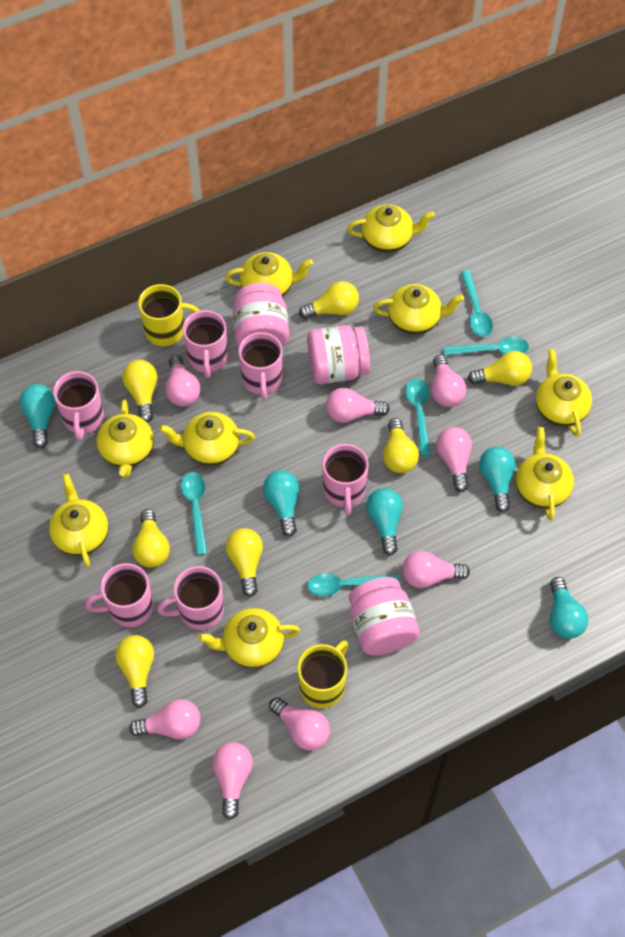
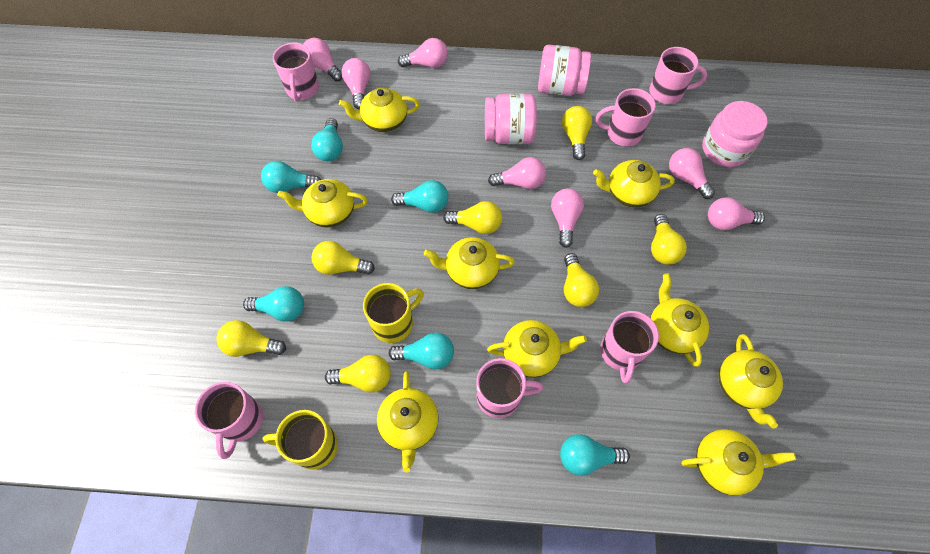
pink light bulb: [129,699,201,740] [165,355,200,407] [212,742,253,820] [269,697,330,750] [326,388,390,423] [402,551,470,588] [431,355,466,407] [436,427,472,492] = 8 -> [303,38,342,82] [341,58,371,109] [398,38,448,68] [488,157,546,189] [551,188,584,248] [669,148,715,199] [708,197,765,230] = 7
turquoise light bulb: [19,384,55,448] [263,470,299,537] [366,488,403,556] [479,446,516,513] [550,577,588,639] = 5 -> [243,286,304,322] [261,161,321,193] [311,118,343,161] [389,333,454,370] [391,180,449,213] [560,434,630,476] = 6
turquoise spoon: [181,472,207,555] [308,573,401,596] [406,378,431,457] [444,337,529,356] [461,270,493,337] = 5 -> none = 0

